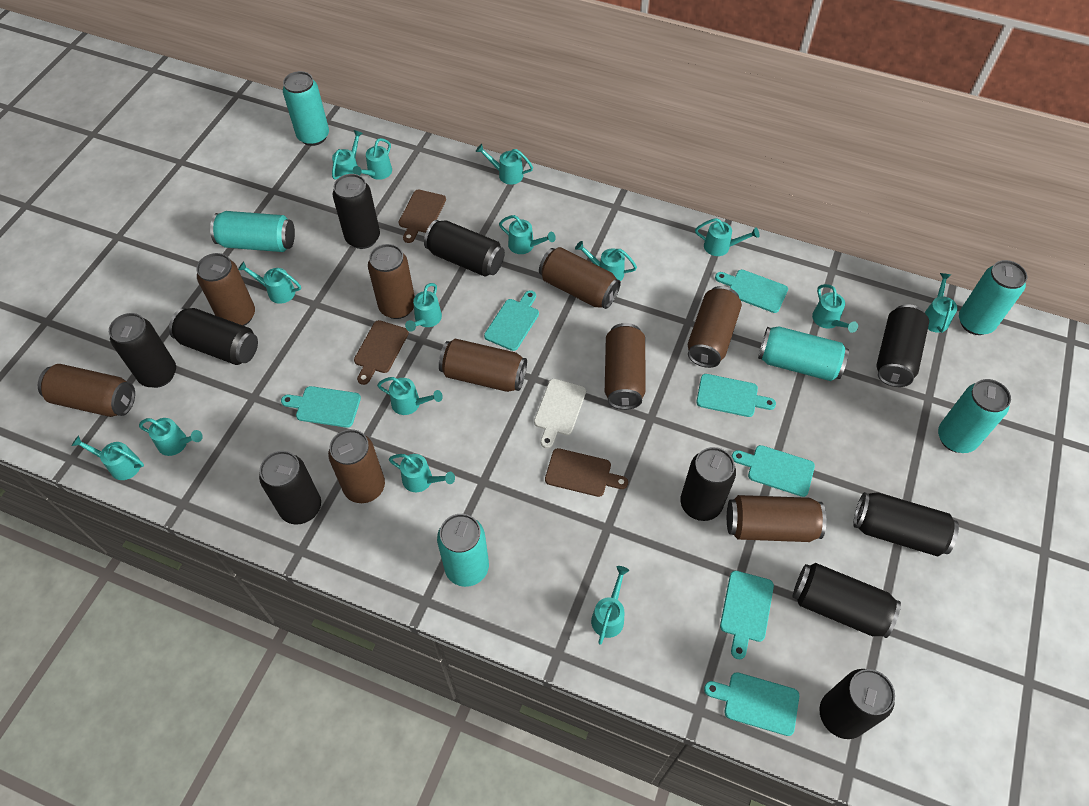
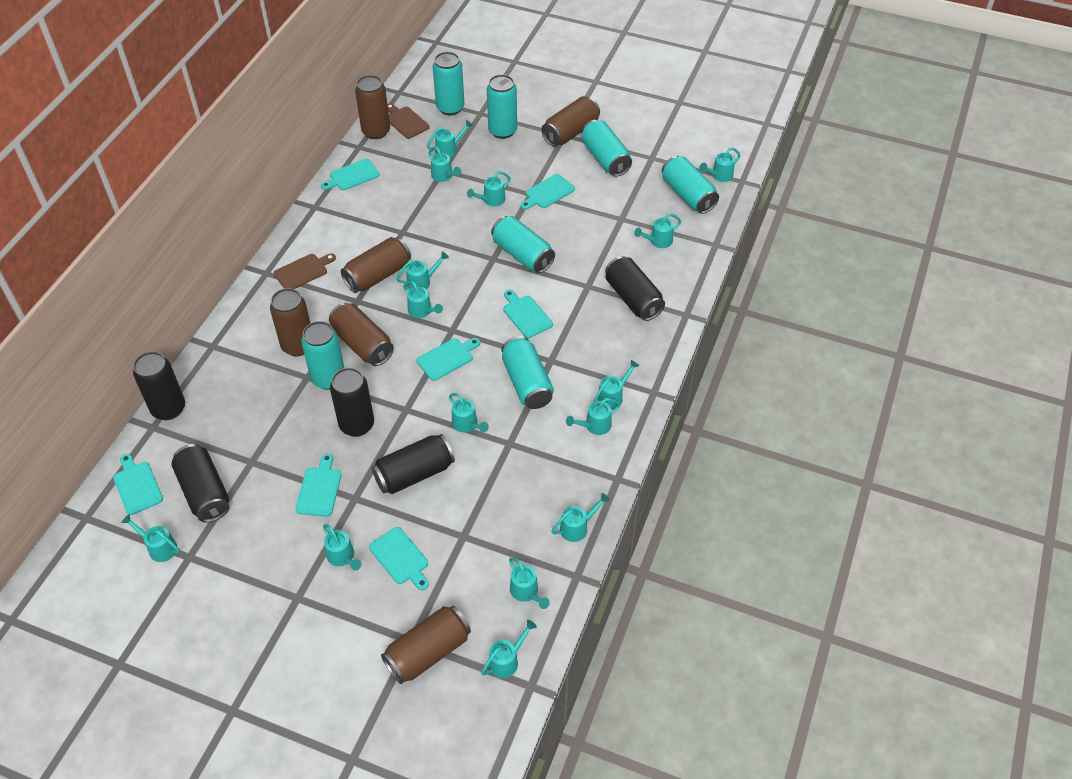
black can: [109,313,176,388] [169,308,258,365] [259,451,321,525] [333,174,380,249] [424,220,505,277] [680,447,736,521] [793,563,901,638] [819,669,895,739] [853,492,959,556] [876,304,929,387] = 10 -> [133,351,185,420] [171,444,229,522] [330,368,374,437] [372,434,455,494] [605,256,665,321] = 5
brown can: [38,364,135,417] [196,253,255,326] [328,429,385,503] [368,244,415,319] [439,339,527,392] [539,247,621,309] [605,323,646,410] [688,286,742,368] [727,495,826,542] = 9 -> [270,288,310,356] [329,303,394,366] [341,237,411,293] [355,75,390,139] [381,606,471,684] [541,96,600,147] = 6
brown cutting board: [354,320,409,385] [399,190,446,243] [545,448,628,497] = 3 -> [274,253,336,289] [387,103,430,139] = 2
turquoise can: [210,211,295,252] [283,71,329,146] [437,514,489,587] [758,326,849,381] [938,379,1011,453] [959,260,1027,335] = 6 -> [301,321,345,390] [433,52,464,115] [487,74,517,139] [491,216,555,273] [502,336,554,409] [581,120,632,177] [662,156,719,214] = 7
white cutting board: [534,379,586,448] = 1 -> none = 0

